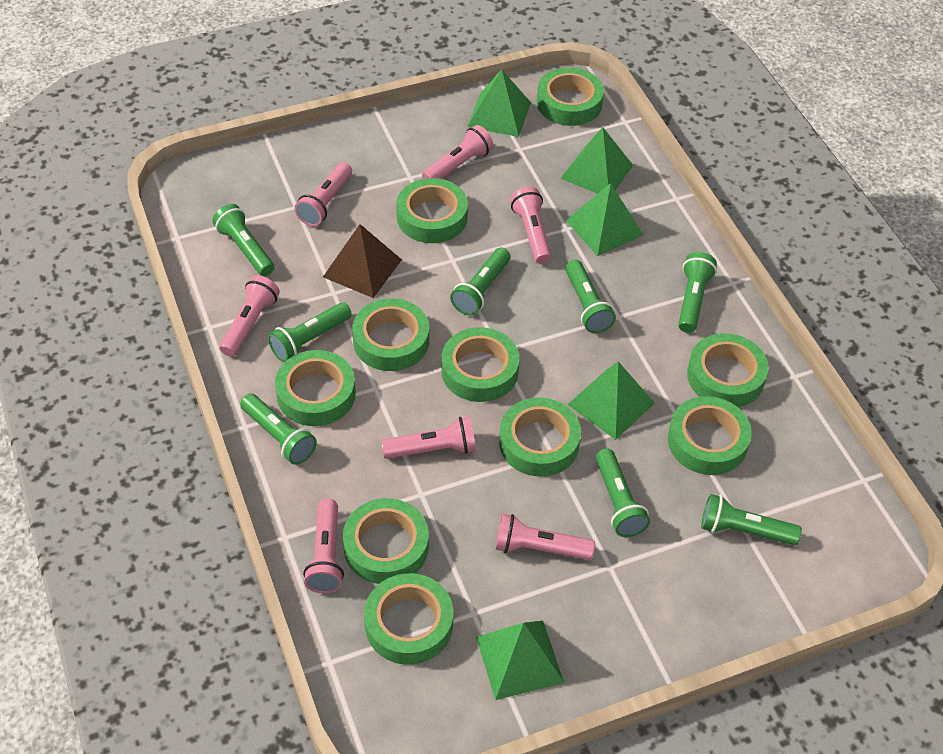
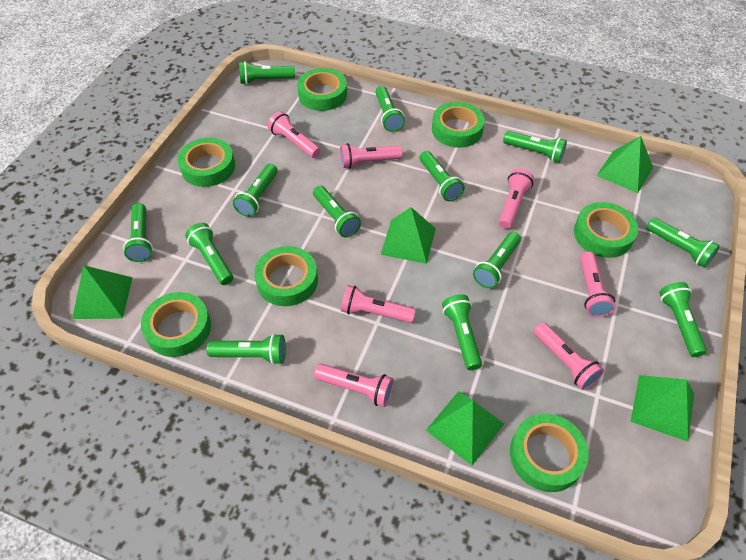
brown pyramid: [323,224,402,298] = 1 -> none = 0
green flashlight: [212,204,274,276] [240,393,317,465] [268,302,352,362] [450,248,510,316] [565,260,616,333] [595,449,650,537] [678,252,717,333] [701,494,802,545] = 8 -> [123,203,153,262] [185,223,233,285] [206,334,286,365] [233,164,277,217] [239,61,295,85] [313,186,361,237] [375,86,405,132] [420,151,465,201] [442,294,482,370] [473,232,521,288] [503,131,567,163] [646,218,720,268] [659,282,707,357] = 13
green tape: [275,350,356,426] [343,498,429,584] [352,298,429,371] [364,573,453,665] [396,178,468,243] [441,327,520,402] [499,397,581,477] [537,67,604,126] [668,396,752,475] [687,333,769,407] = 10 -> [141,292,211,357] [178,138,235,187] [254,246,318,306] [297,68,347,111] [432,102,485,148] [510,414,589,492] [574,202,638,258] = 7

